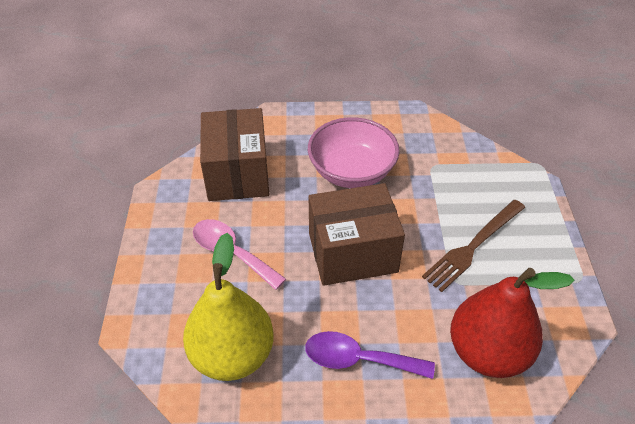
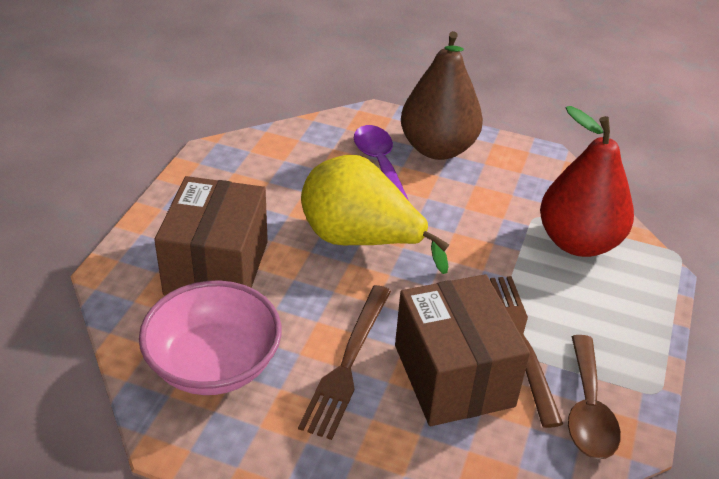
brown fork: [422,200,525,292] = 1 -> [298,285,391,440] [490,276,563,428] = 2
brown pear: none = 0 -> [401,31,483,160] = 1
brown spoon: none = 0 -> [568,335,621,459] = 1
pink spoon: [193,219,286,290] = 1 -> none = 0

